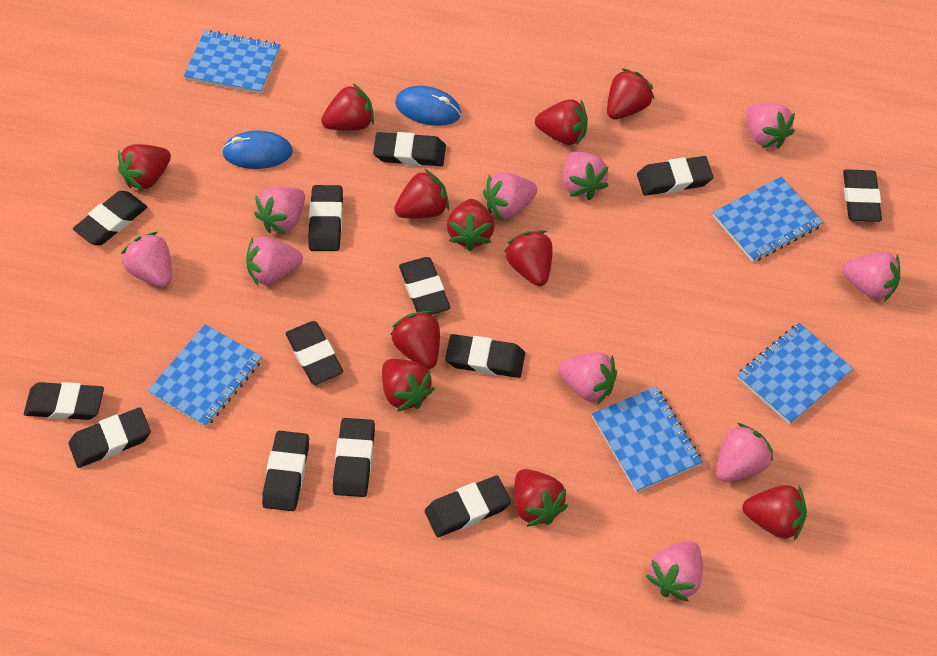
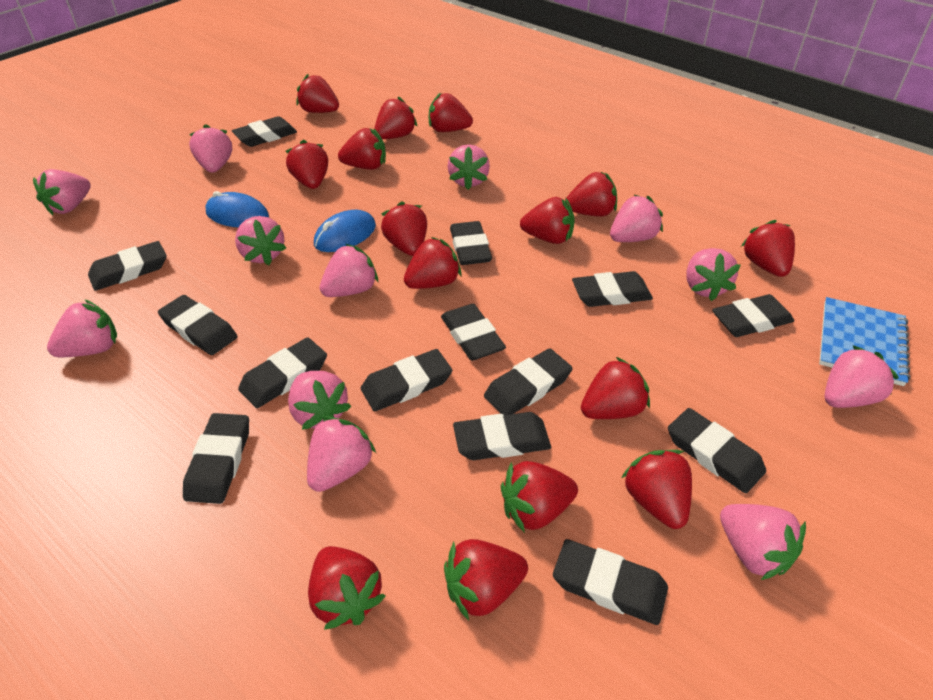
black eraser: [24,382,104,420] [68,407,151,468] [73,191,147,245] [262,431,309,511] [286,321,343,385] [308,185,343,251] [333,418,375,497] [373,132,446,166] [399,257,450,315] [425,475,511,537] [445,334,525,378] [637,156,713,196] [843,169,882,222] = 13 -> [88,241,167,291] [158,295,237,355] [183,413,249,504] [232,116,297,147] [238,337,327,408] [361,349,452,411] [441,304,506,361] [450,221,492,265] [453,412,551,460] [484,348,573,415] [553,539,668,625] [572,271,653,307] [668,408,766,493] [712,294,794,337] = 14
blue notebook: [148,324,262,427] [184,30,280,94] [592,386,703,493] [713,176,823,262] [737,323,853,424] = 5 -> [819,297,910,386] = 1
pink strawberry: [121,232,172,287] [246,237,303,287] [254,187,305,234] [483,172,537,221] [558,352,617,405] [563,151,609,200] [646,541,703,602] [716,423,773,482] [746,103,795,149] [842,252,900,302] = 10 -> [33,169,91,215] [47,300,117,357] [189,124,232,173] [235,216,286,265] [288,371,351,430] [307,416,376,492] [320,244,378,297] [448,144,490,190] [610,195,663,242] [687,248,741,301] [720,504,806,580] [825,346,899,408] = 12
red strawberry: [118,144,171,191] [321,83,374,131] [382,359,435,412] [391,311,440,369] [394,169,449,218] [447,199,494,251] [505,230,552,286] [514,469,568,526] [535,99,588,146] [607,68,655,119] [743,485,807,540] = 11 -> [286,140,328,189] [296,74,339,113] [308,546,386,630] [338,128,386,170] [374,97,418,139] [381,201,427,256] [404,237,461,289] [429,93,473,132] [444,539,528,620] [501,461,578,533] [520,197,575,244] [566,172,617,217] [581,357,650,419] [621,450,692,529] [741,220,795,277] = 15

